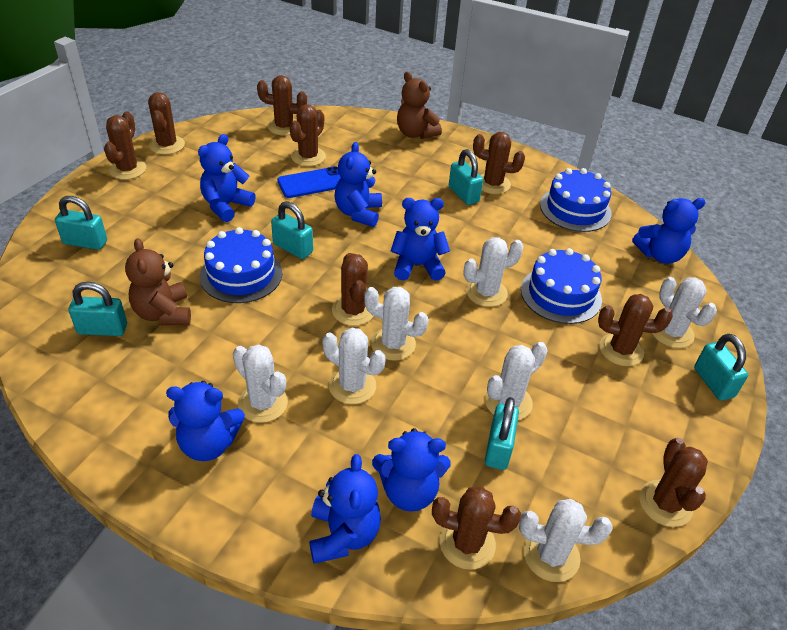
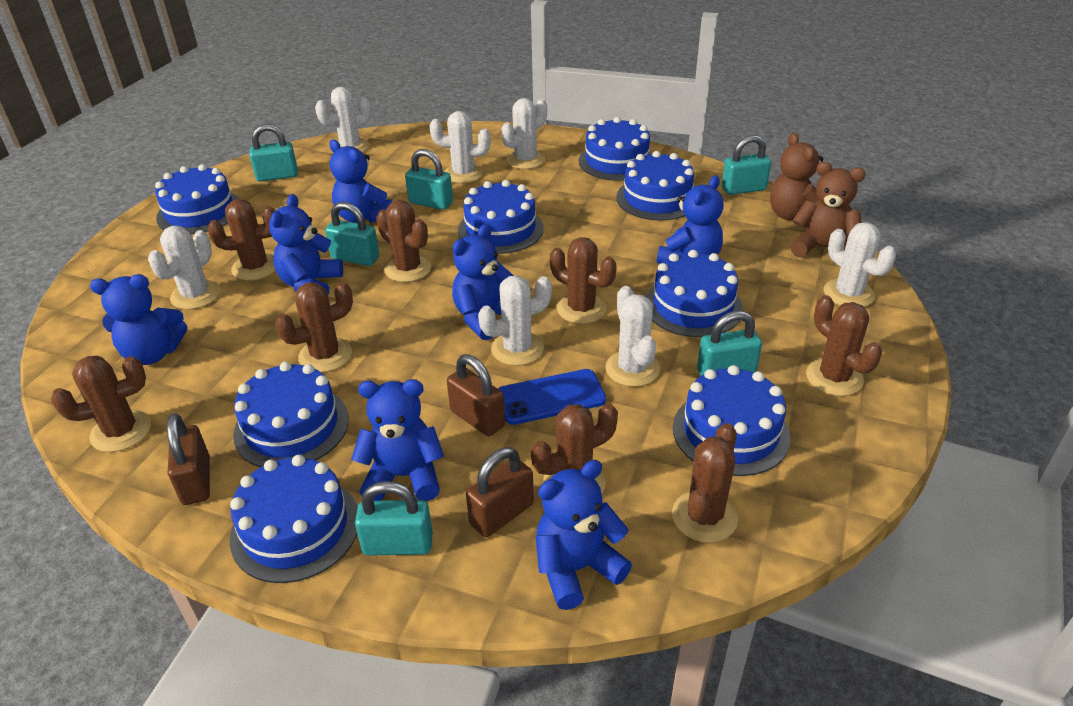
blue cake: [200,227,282,303] [521,248,602,324] [540,168,612,232] = 3 -> [155,164,239,234] [230,455,358,583] [233,362,349,467] [458,180,543,254] [579,117,652,181] [616,151,694,221] [646,250,743,337] [673,365,790,476] = 8
brown cactus: [104,111,146,180] [148,92,185,155] [257,75,307,135] [290,104,326,166] [332,253,373,326] [432,486,521,570] [473,132,525,194] [598,294,673,366] [639,438,708,527] = 9 -> [51,356,151,452] [208,199,276,280] [275,282,353,372] [376,200,431,282] [531,403,618,494] [550,237,617,324] [672,423,738,543] [806,295,882,396] = 8
brown padlock: none = 0 -> [167,413,210,505] [447,354,506,436] [466,447,534,537] = 3

